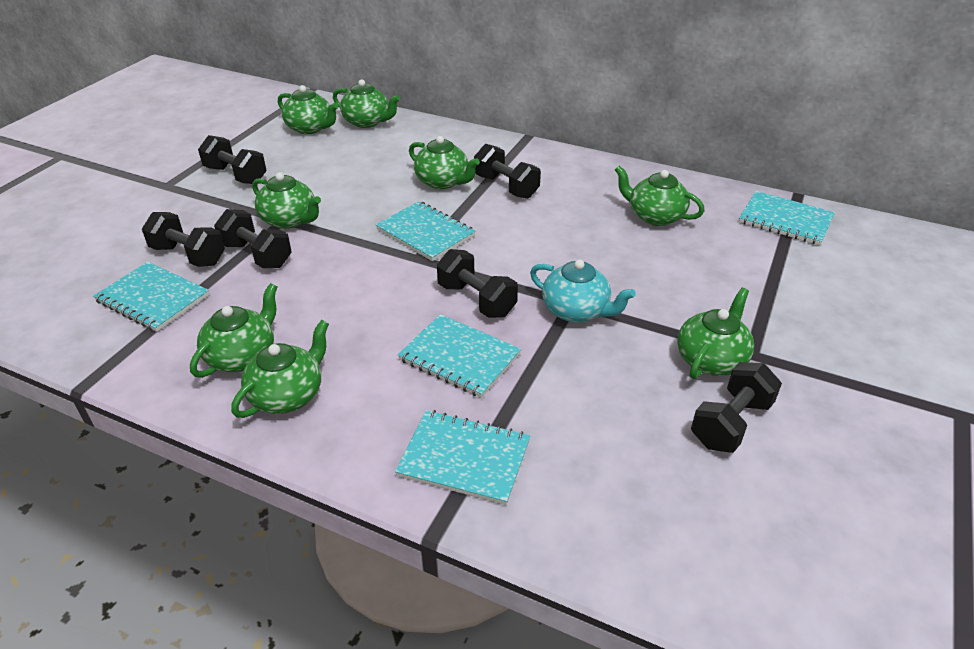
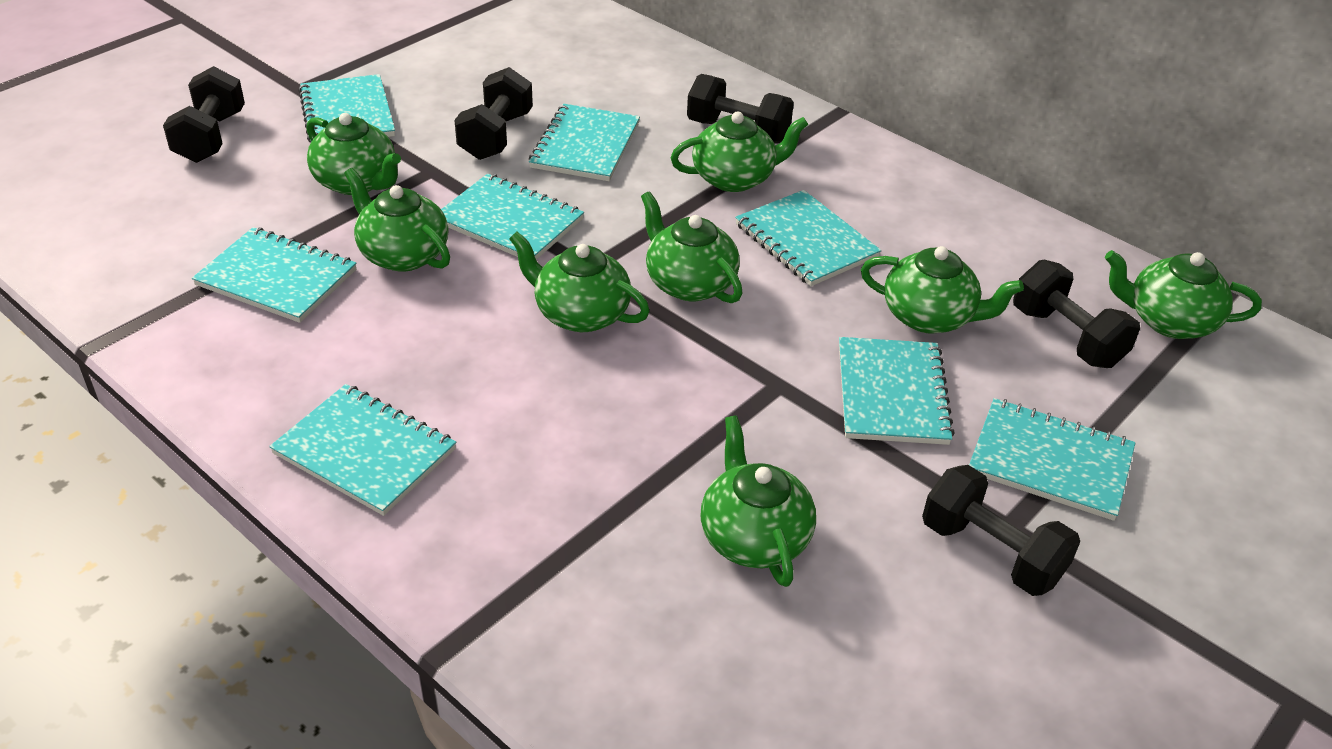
black dumbbell: [142,212,225,267] [198,135,267,184] [214,209,292,268] [437,249,518,318] [474,144,541,199] [691,362,782,453] = 6 -> [163,66,245,163] [454,67,533,160] [687,74,794,144] [922,465,1080,596] [1013,260,1140,368] = 5
turquoise notebook: [93,262,209,332] [376,201,476,261] [395,410,530,505] [398,314,521,398] [739,191,835,245] = 5 -> [192,227,357,323] [269,384,456,516] [298,74,395,143] [441,174,584,260] [529,104,640,181] [735,190,881,286] [839,337,955,445] [969,398,1136,521] = 8
turquoise teapot: [530,260,636,323] = 1 -> none = 0

